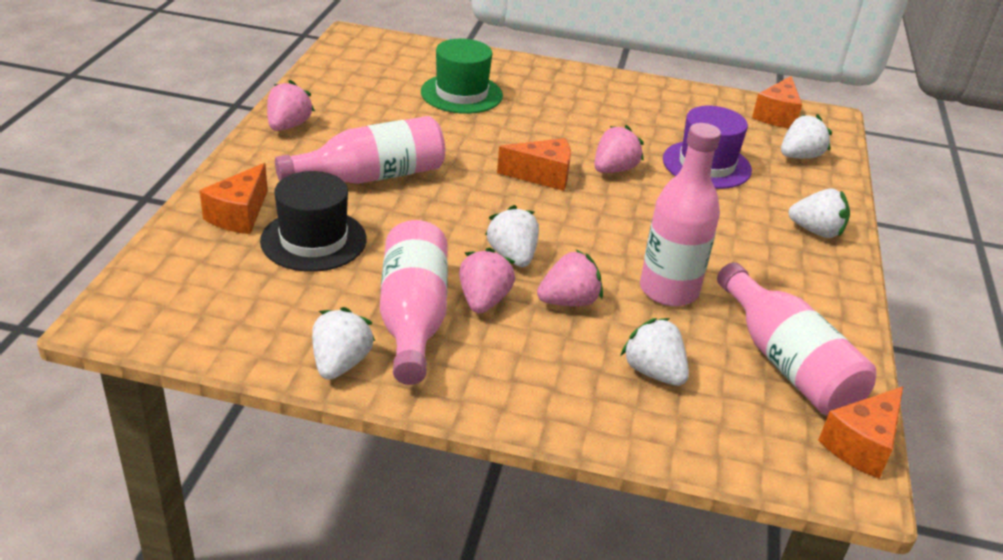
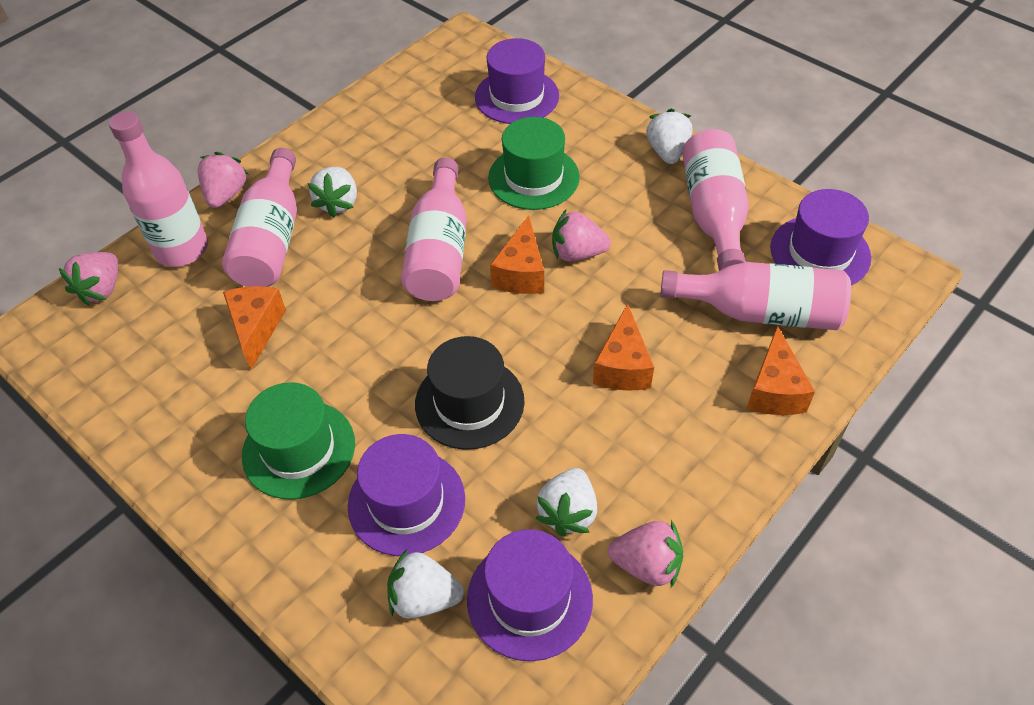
green hat: [421,39,503,114] = 1 -> [242,382,355,500] [488,117,580,210] = 2
pink bottle: [275,116,445,184] [380,220,448,385] [640,123,721,306] [717,262,877,416] = 4 -> [109,111,208,267] [222,148,297,287] [401,158,467,301] [660,262,851,330] [682,129,749,271] = 5
purple hat: [663,106,752,189] = 1 -> [348,434,465,556] [467,529,593,661] [475,38,559,124] [770,189,871,285] = 4
white strawberry: [312,307,375,380] [485,205,539,267] [621,318,689,386] [781,114,832,159] [788,189,850,238] = 5 -> [307,167,357,217] [387,549,464,619] [536,468,597,536] [646,109,692,164] = 4

